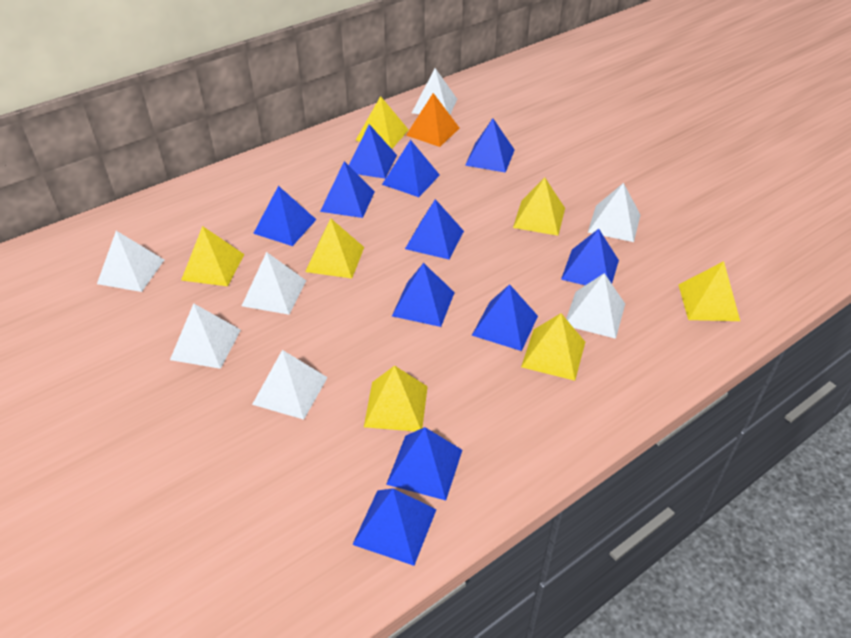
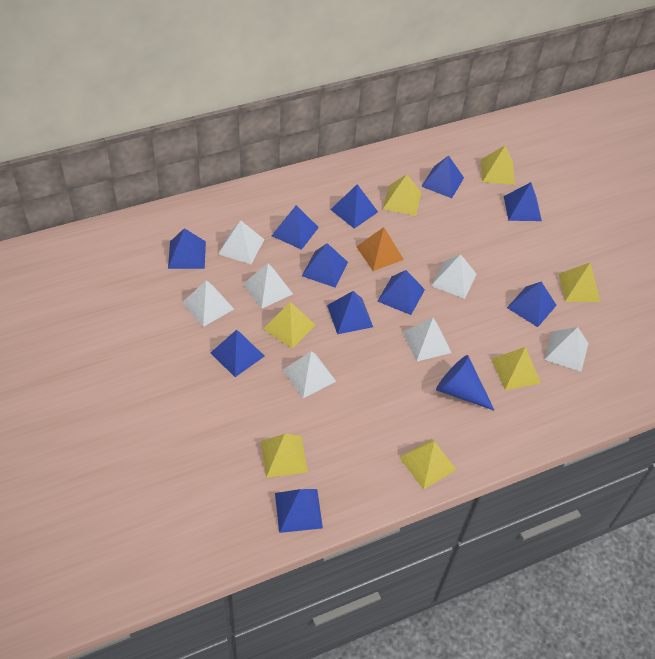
blue cone: none = 0 -> [436,355,495,411] = 1

